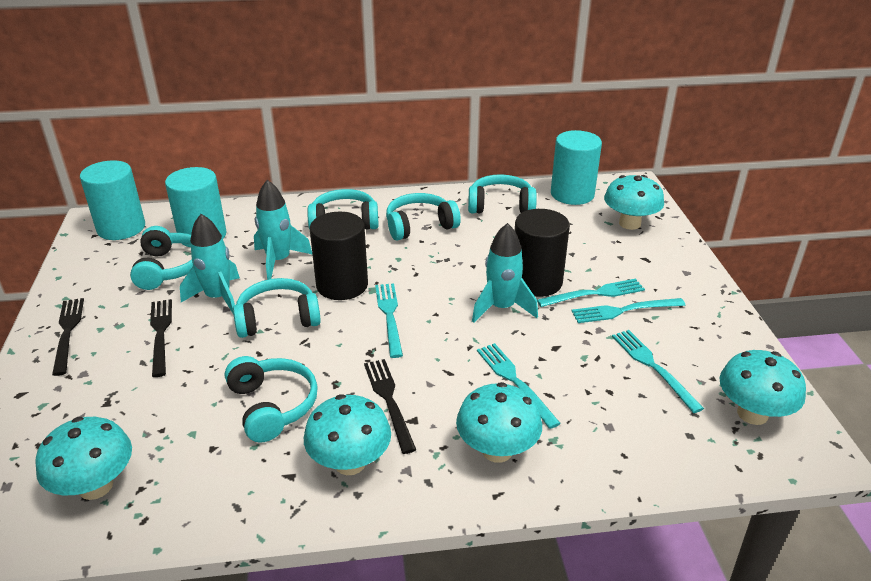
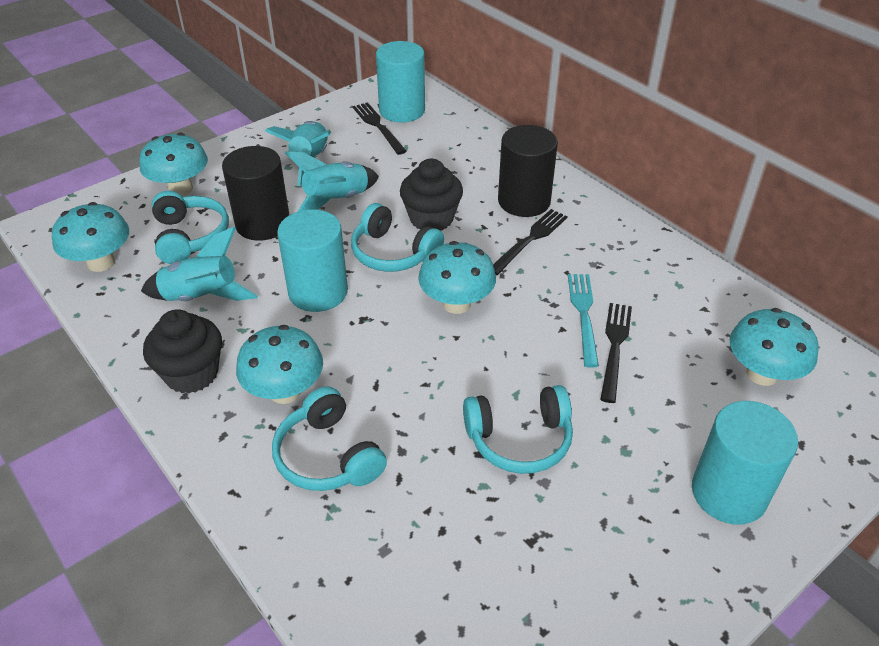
black cupcake: none = 0 -> [143,310,222,394] [400,159,463,230] = 2
turquoise fork: [375,283,403,358] [477,343,561,429] [537,279,645,307] [571,298,685,323] [612,330,704,413] = 5 -> [568,274,599,368] = 1
turquoise headphones: [130,226,193,290] [224,356,318,442] [233,278,321,338] [307,189,379,230] [386,193,461,240] [468,174,537,213] = 6 -> [152,191,229,264] [272,386,387,491] [351,203,444,272] [463,385,573,474] = 4

